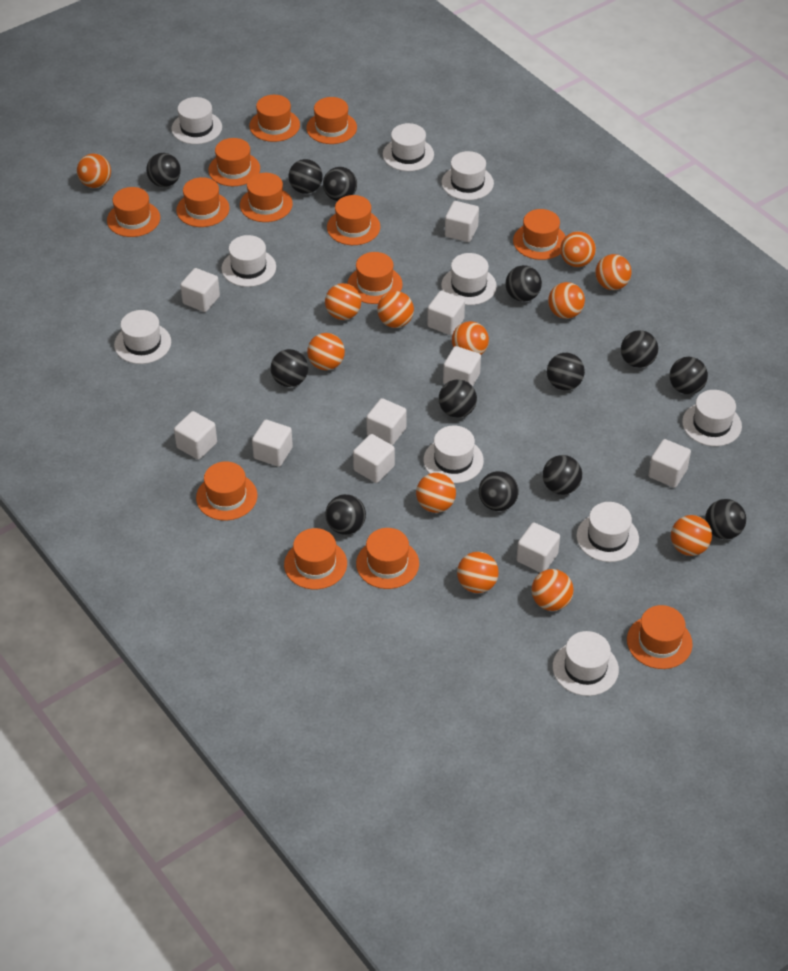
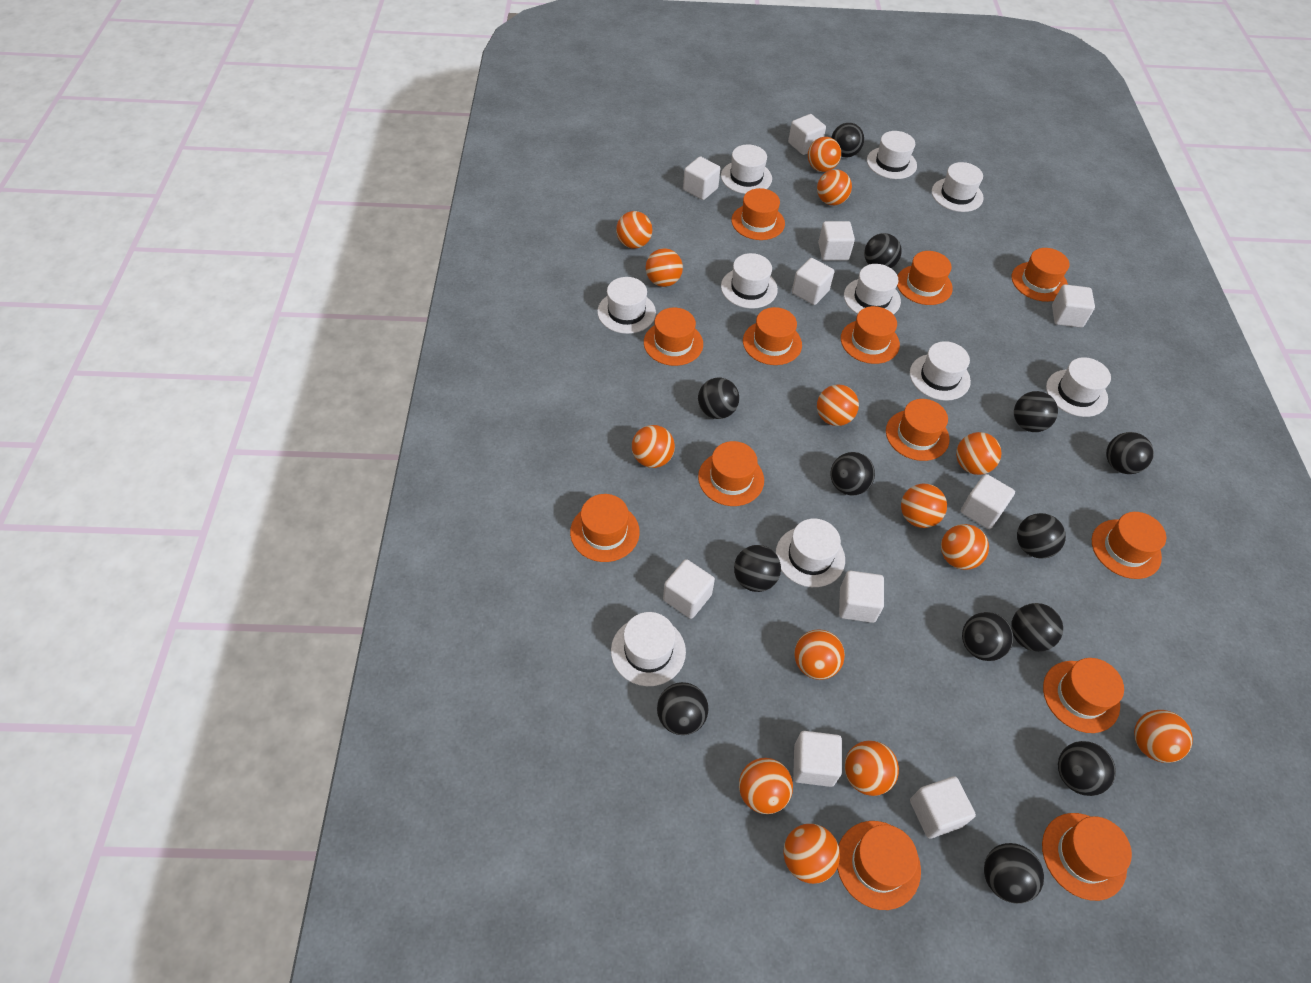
orange ball: [77,154,111,188] [307,333,345,370] [325,283,361,320] [377,291,414,328] [416,473,456,513] [452,321,489,355] [457,552,499,593] [532,569,574,611] [548,282,585,319] [560,231,596,267] [595,254,632,290] [671,515,712,556] = 12 -> [616,211,652,249] [632,425,675,468] [646,248,683,287] [739,758,793,814] [783,824,840,884] [794,629,845,680] [808,137,841,172] [817,169,852,205] [817,384,859,426] [845,740,899,796] [901,484,947,528] [941,524,989,570] [956,432,1002,475] [1134,710,1193,763] = 14

